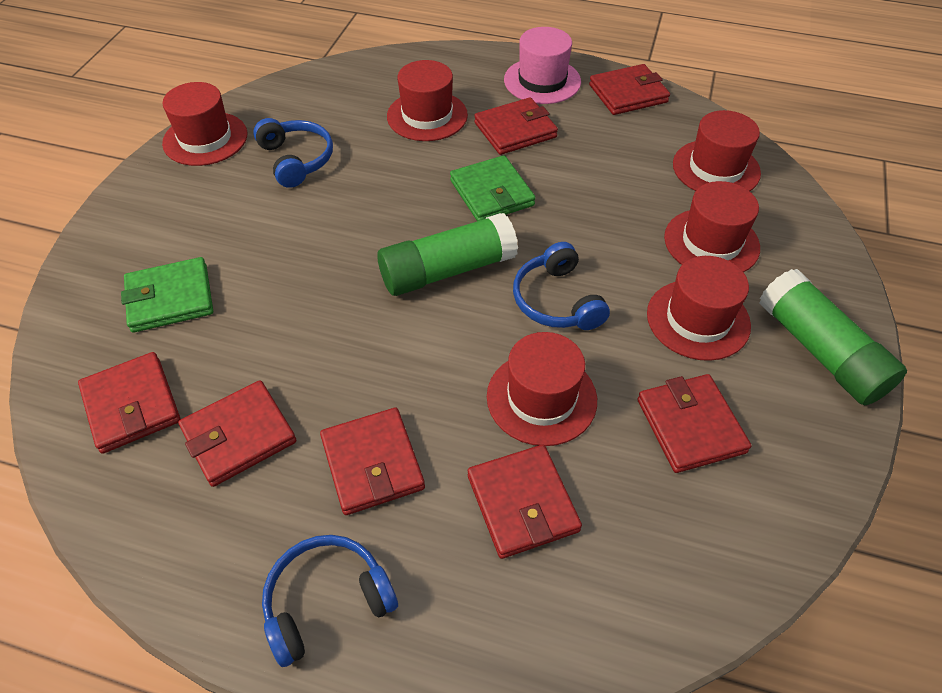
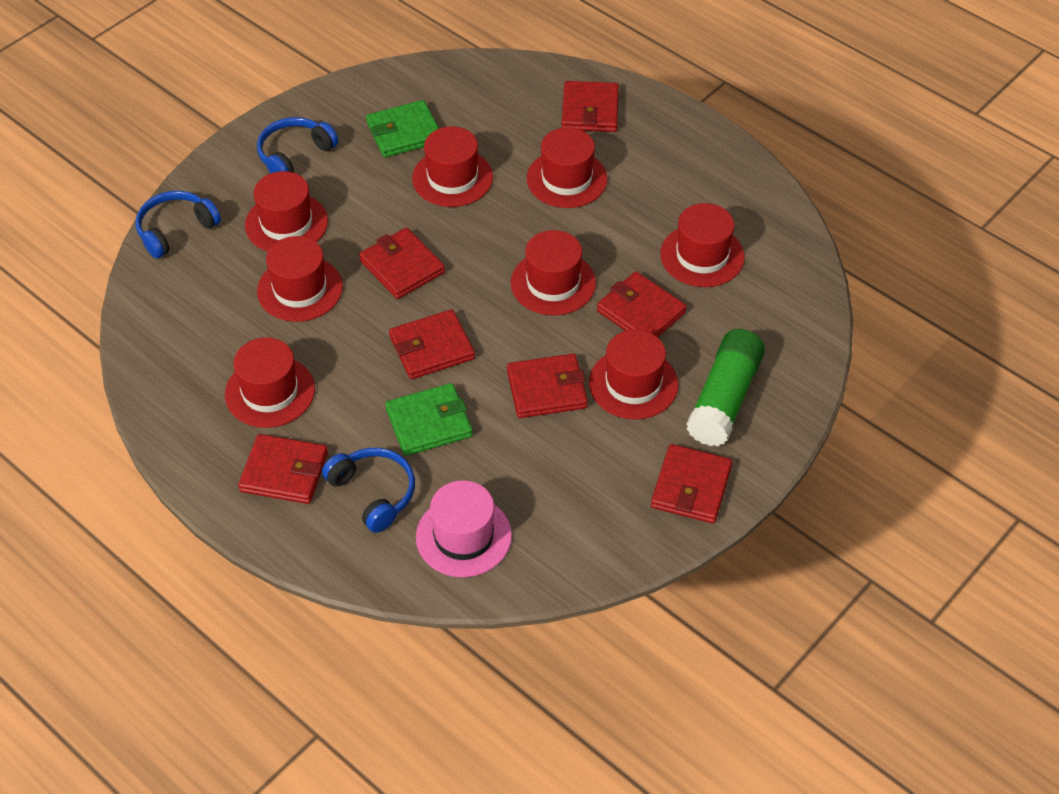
green glue stick: [377,213,518,296] [759,269,907,406] = 2 -> [687,329,765,446] = 1
red hat: [162,82,247,166] [387,60,468,141] [487,332,597,446] [647,256,751,361] [664,181,760,272] [673,110,761,191] = 6 -> [225,337,315,428] [245,171,328,252] [257,236,343,322] [412,126,493,207] [511,230,596,315] [527,127,608,208] [589,330,678,420] [660,203,745,287] = 8

